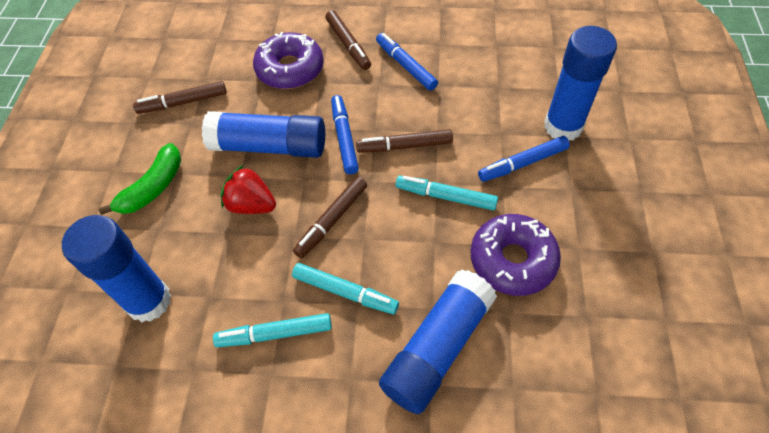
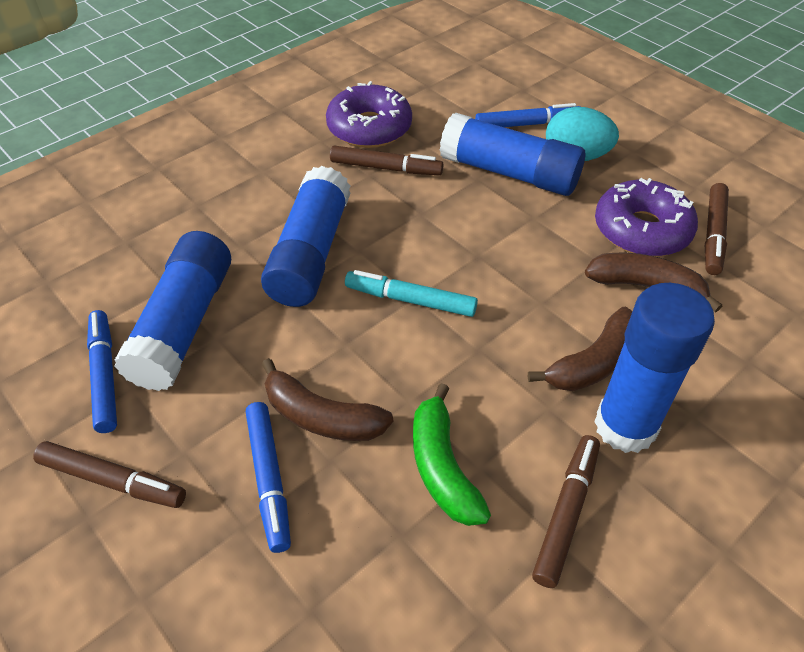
brown banana: none = 0 -> [262,358,393,441] [528,307,632,391] [585,253,722,313] = 3
red strawberry: [220,165,276,214] = 1 -> none = 0
turquoise egg: none = 0 -> [546,107,619,161] = 1
turquoise marker: [213,313,332,347] [292,263,399,314] [396,176,498,211] = 3 -> [345,270,478,317] = 1

